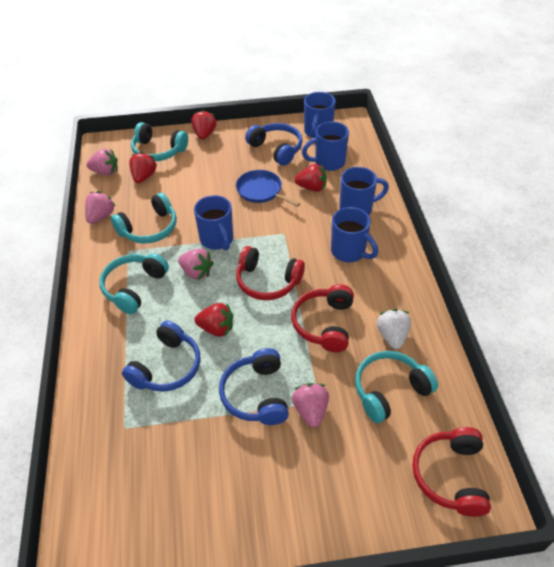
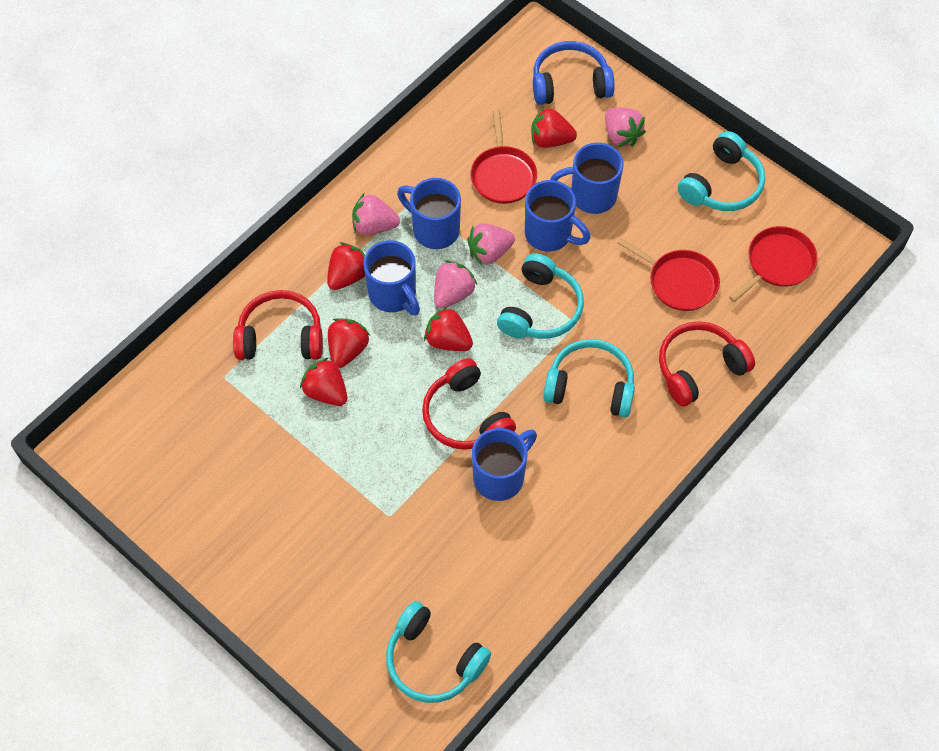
blue headphones: [122,320,201,392] [219,348,289,425] [245,123,303,166] = 3 -> [533,41,615,105] = 1
blue pan: [236,170,300,207] = 1 -> none = 0
red pan: none = 0 -> [471,110,537,204] [617,238,720,311] [729,226,818,302] = 3
red strawberry: [129,152,157,183] [191,110,216,140] [194,303,233,337] [295,164,327,192] = 4 -> [300,358,347,406] [327,242,365,290] [328,318,370,368] [424,306,473,351] [531,107,577,148] = 5
white strawberry: [377,309,411,349] = 1 -> none = 0

